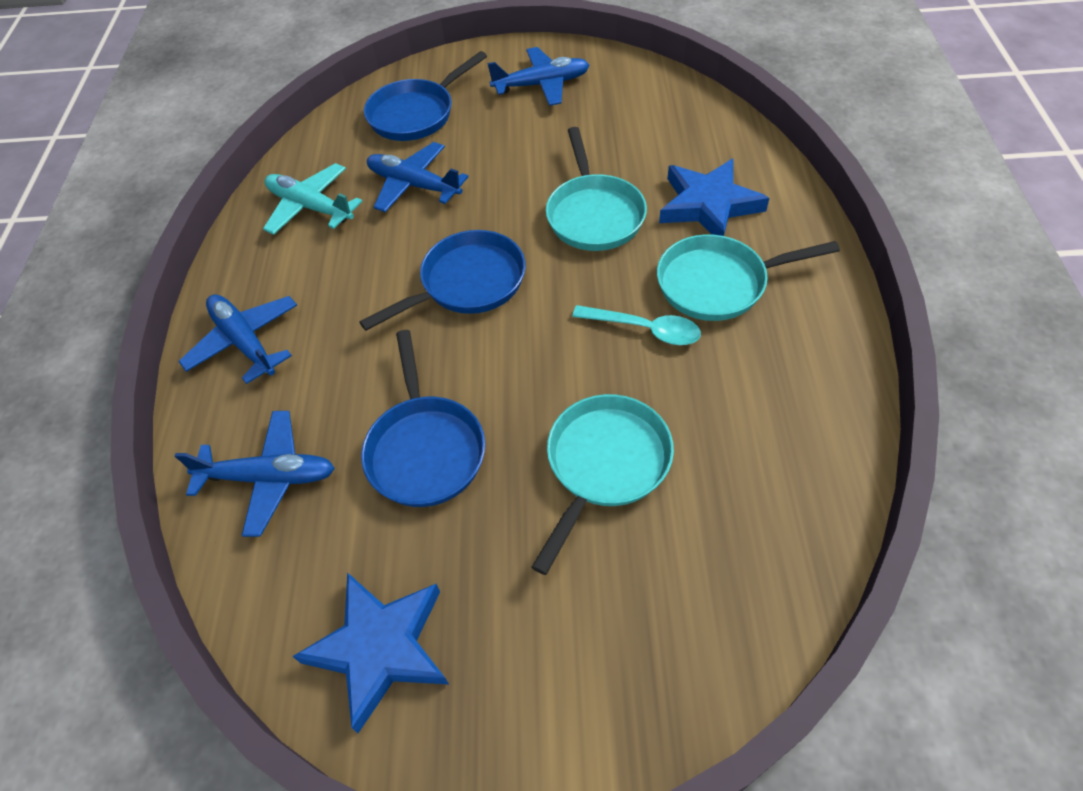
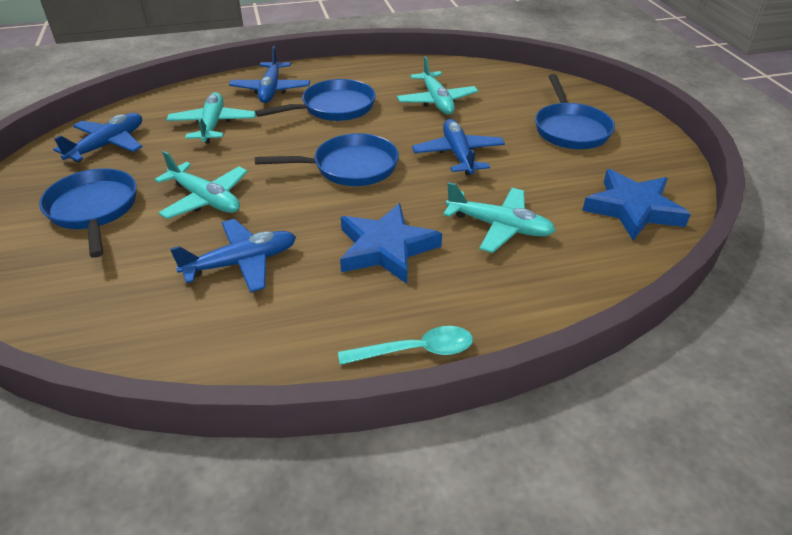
blue pan: [359,230,526,331] [361,330,485,507] [364,51,487,141] = 3 -> [39,168,137,258] [255,79,376,121] [255,133,399,186] [535,74,615,149] = 4
turquoise pan: [532,394,674,575] [546,127,647,251] [657,234,840,321] = 3 -> none = 0
turquoise plane: [263,163,363,235] = 1 -> [154,151,248,219] [166,92,256,143] [397,56,478,114] [443,182,556,253] = 4

